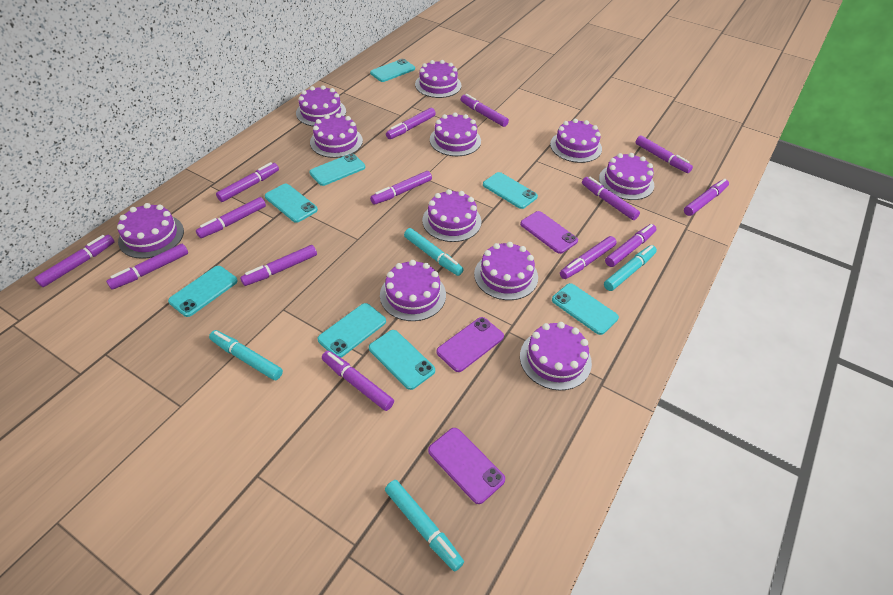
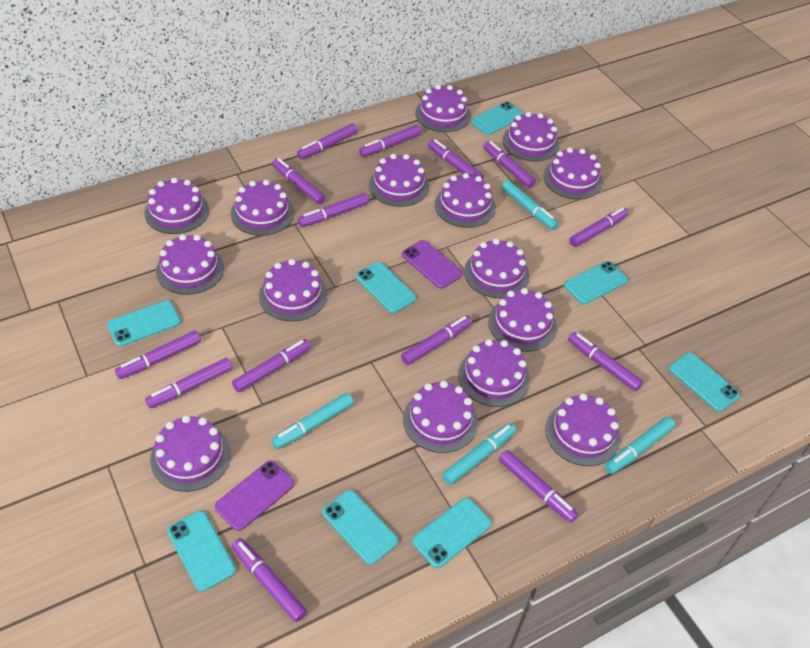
purple cake: [117,203,184,259] [296,85,346,127] [310,113,363,158] [380,260,446,321] [415,60,461,98] [422,189,481,242] [430,112,481,156] [474,242,538,300] [520,322,592,391] [550,119,602,163] [599,153,654,200] = 11 -> [144,178,209,234] [150,415,231,492] [156,234,224,295] [231,180,294,236] [259,259,327,321] [369,154,429,207] [403,381,478,453] [415,85,471,132] [435,173,496,228] [458,339,530,407] [464,239,529,298] [488,288,557,352] [503,112,559,162] [543,147,602,199] [545,393,621,466] = 15
purple phone: [428,428,505,504] [436,317,504,372] [520,211,578,254] = 3 -> [215,460,294,531] [402,240,463,289] = 2

